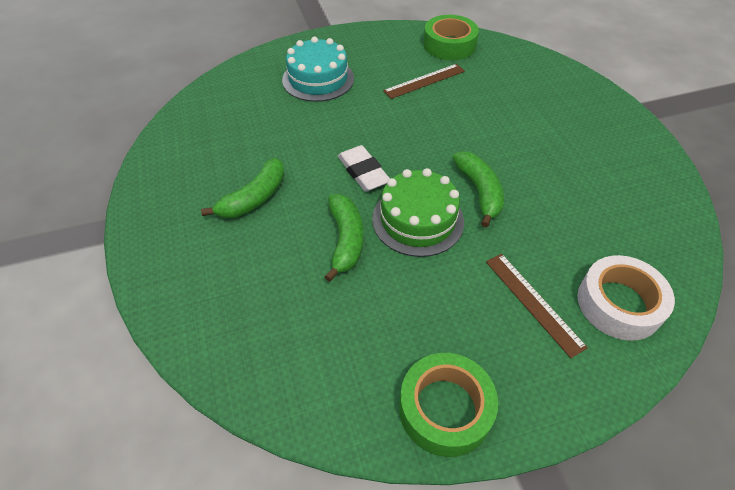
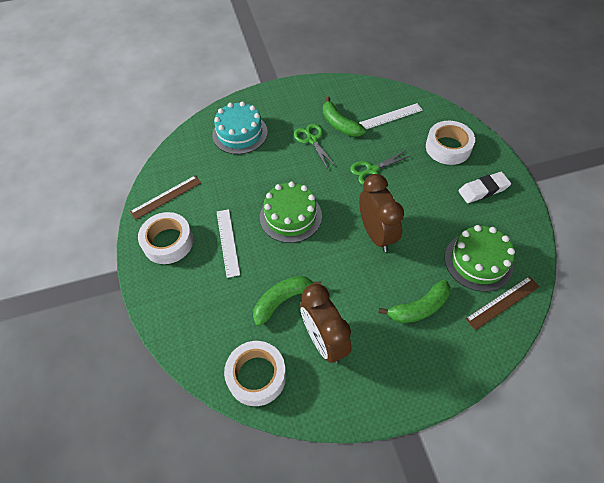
brown clock: none = 0 -> [300,284,352,363] [359,174,404,252] = 2
green cake: [372,168,464,257] = 1 -> [260,181,322,243] [445,225,515,292] = 2
green scissors: none = 0 -> [294,124,336,168] [350,150,412,185] = 2
green tape: [399,353,498,457] [423,15,479,60] = 2 -> none = 0
white ruler: none = 0 -> [217,209,240,278] [359,103,423,129] = 2
white tape: [577,255,675,341] = 1 -> [138,212,193,264] [224,341,286,406] [426,121,475,165] = 3

